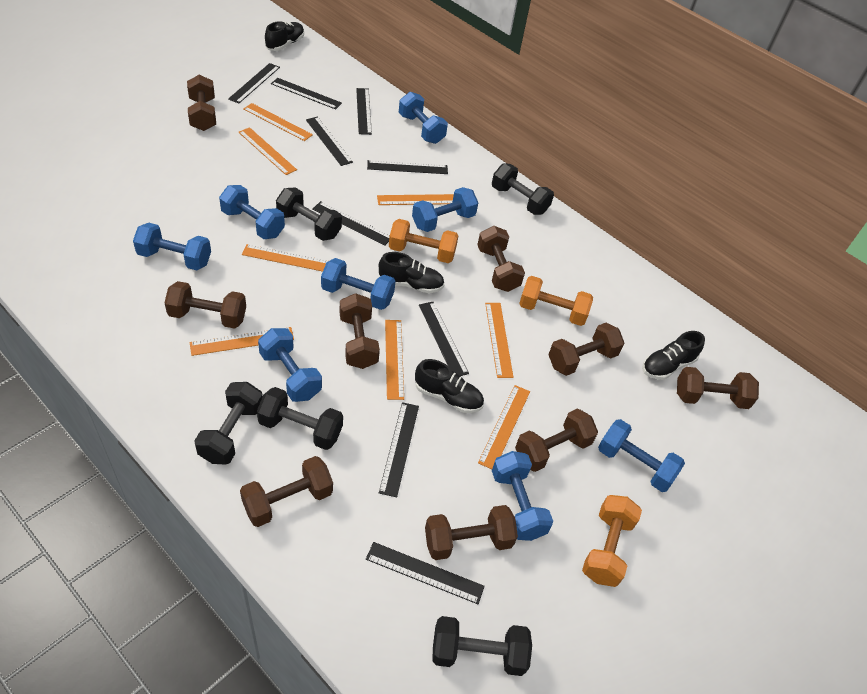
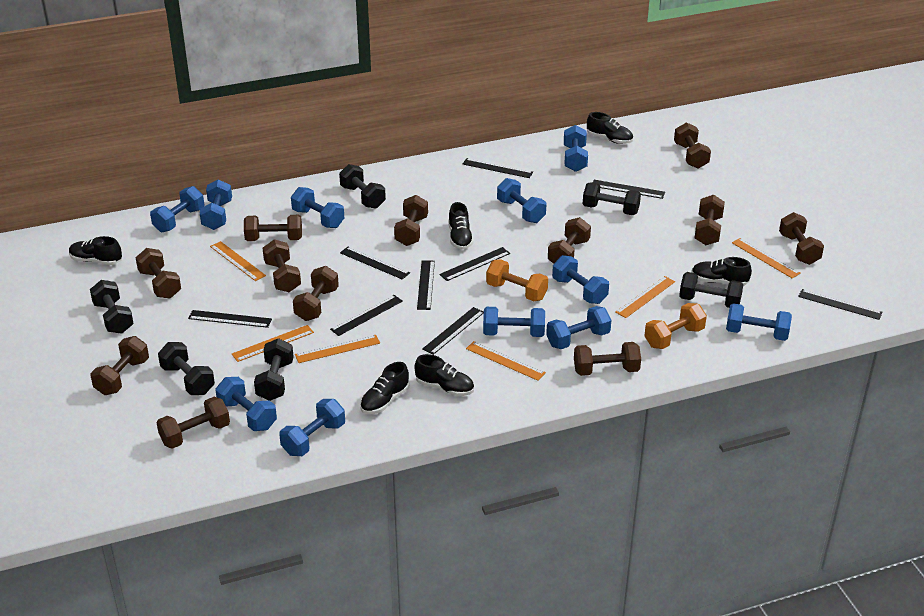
black dumbbell: [194,382,263,465] [257,387,343,450] [276,187,342,241] [432,616,532,676] [492,163,554,215] = 5 -> [90,280,134,334] [158,342,215,395] [254,338,294,401] [339,164,386,209] [583,182,641,215] [679,272,743,308] = 6
black shoe: [265,21,304,51] [379,252,445,293] [415,359,484,413] [642,331,705,380] = 4 -> [69,236,122,265] [360,362,410,414] [414,354,474,396] [448,202,474,250] [587,112,633,144] [691,257,752,286] = 6
blue dumbbell: [133,223,211,270] [219,185,285,239] [258,328,322,402] [321,258,396,310] [399,92,448,144] [412,187,478,232] [492,451,553,541] [598,419,685,492] = 8 -> [150,186,204,232] [200,179,232,230] [215,377,277,431] [279,399,345,456] [291,187,344,228] [483,307,545,337] [497,178,546,223] [546,306,611,349] [552,255,609,304] [564,125,588,172] [726,303,792,341] = 11
brown dumbbell: [164,281,246,329] [187,75,216,131] [240,456,333,527] [339,293,380,369] [425,505,518,560] [477,226,525,292] [515,409,598,472] [548,323,624,376] [677,367,759,409] = 9 -> [90,336,149,395] [136,248,181,299] [157,397,230,449] [244,215,302,241] [263,239,301,292] [293,266,339,321] [394,195,428,246] [548,217,591,264] [574,342,641,376] [674,122,711,169] [694,195,725,245] [779,212,824,265] = 12
orange dumbbell: [389,219,459,263] [519,276,593,326] [582,495,642,587] = 3 -> [486,259,548,301] [644,303,707,349] = 2
orange ruler: [190,327,294,356] [238,127,297,175] [242,244,328,272] [243,103,313,141] [377,194,454,205] [385,320,404,400] [478,385,530,469] [485,303,514,378] = 8 -> [210,241,266,281] [232,325,314,362] [295,335,380,363] [466,341,546,381] [615,276,675,318] [732,238,801,279] = 6

